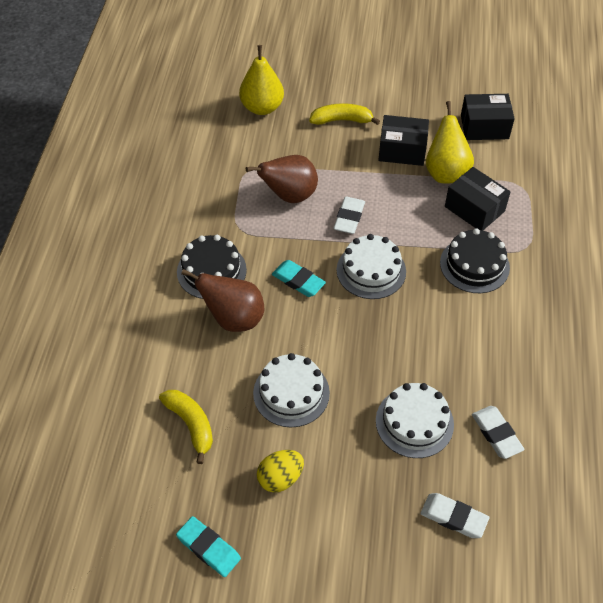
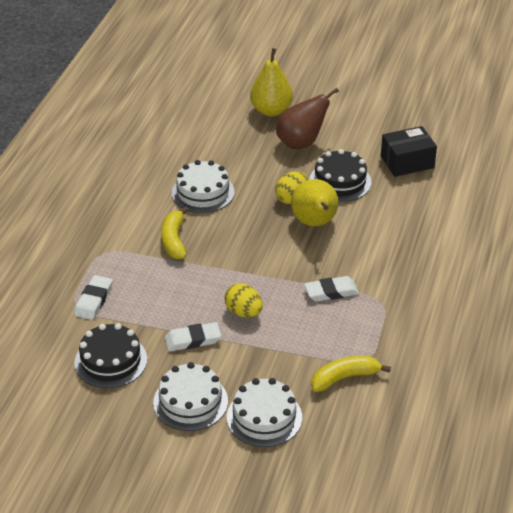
black box: [379,115,429,166] [445,167,511,231] [461,94,515,140] = 3 -> [381,126,437,177] = 1
brown pear: [181,269,264,332] [246,155,318,203] = 2 -> [276,88,339,149] = 1
turquoise eraser: [176,516,241,577] [272,260,326,297] = 2 -> none = 0
yellow egg: [257,450,304,493] = 1 -> [225,283,263,318] [275,171,308,204] = 2

